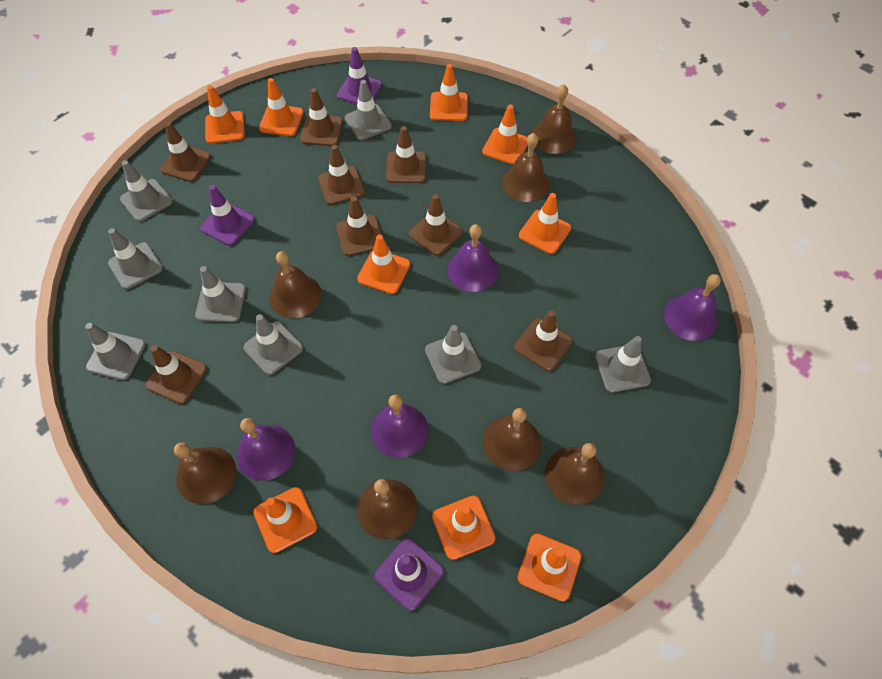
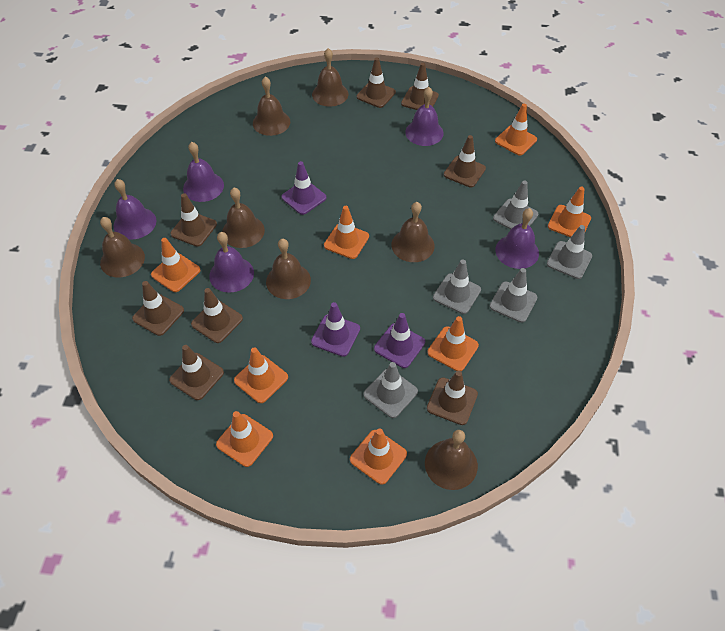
grey traffic cone: [85,323,146,380] [108,228,163,289] [120,160,173,222] [195,266,246,322] [244,314,303,375] [345,80,392,140] [425,325,481,384] [595,336,651,393] = 8 -> [364,362,418,418] [433,260,481,314] [490,268,537,323] [493,180,538,230] [547,225,592,279] = 5
orange traffic cone: [205,85,245,144] [253,487,317,553] [259,78,304,136] [357,234,410,294] [430,64,468,121] [432,495,496,560] [482,105,528,165] [518,533,581,602] [519,193,571,254] = 9 -> [151,238,200,292] [216,411,273,467] [234,347,288,403] [324,206,369,259] [350,429,407,485] [428,316,479,371] [495,104,537,155] [548,187,591,237] = 8
purple bell: [237,418,295,481] [371,394,428,458] [448,224,498,292] [664,274,721,341] = 4 -> [114,179,156,240] [183,142,224,202] [209,232,254,293] [405,87,444,146] [495,208,539,269] = 5

